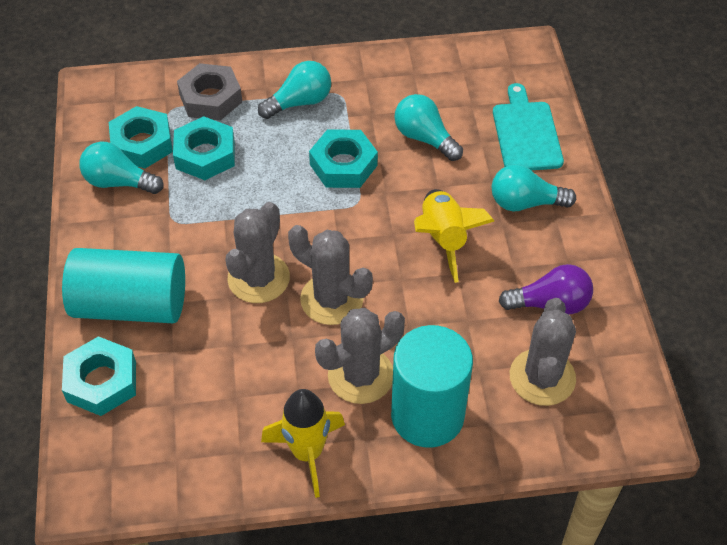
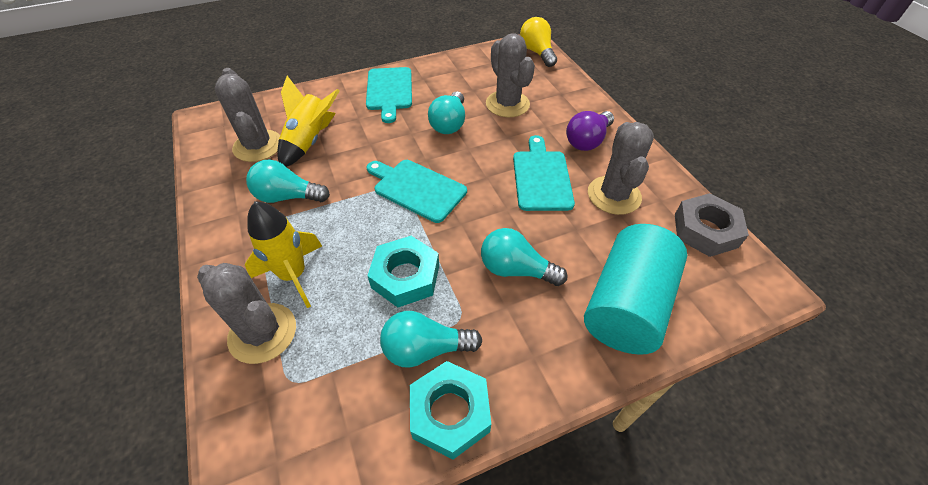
turquoise cutting board: [493,83,564,170] = 1 -> [366,67,412,123] [366,160,467,223] [513,135,575,211] = 3
turquoise cylinder: [62,248,185,323] [391,325,473,448] = 2 -> [584,224,687,355] = 1
turquoise nut: [62,336,136,416] [109,106,173,169] [173,116,235,180] [309,129,378,188] = 4 -> [368,236,439,307] [410,361,491,460] = 2
yellow light bulb: none = 0 -> [520,17,557,67] = 1

